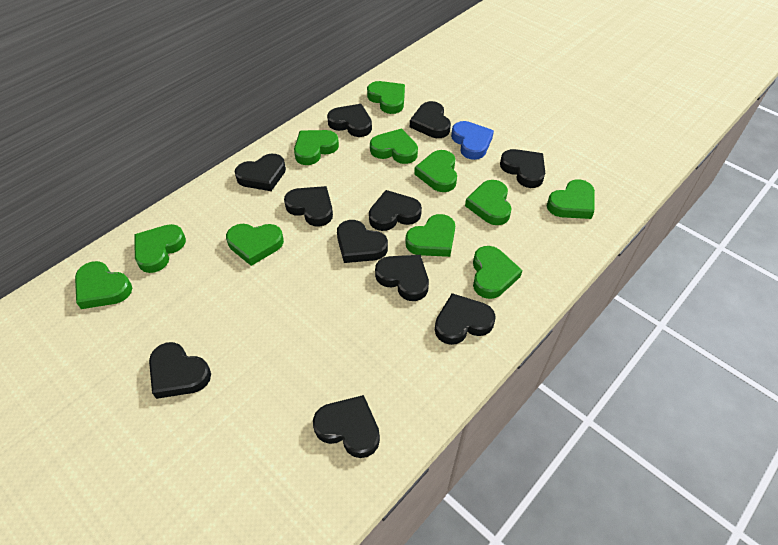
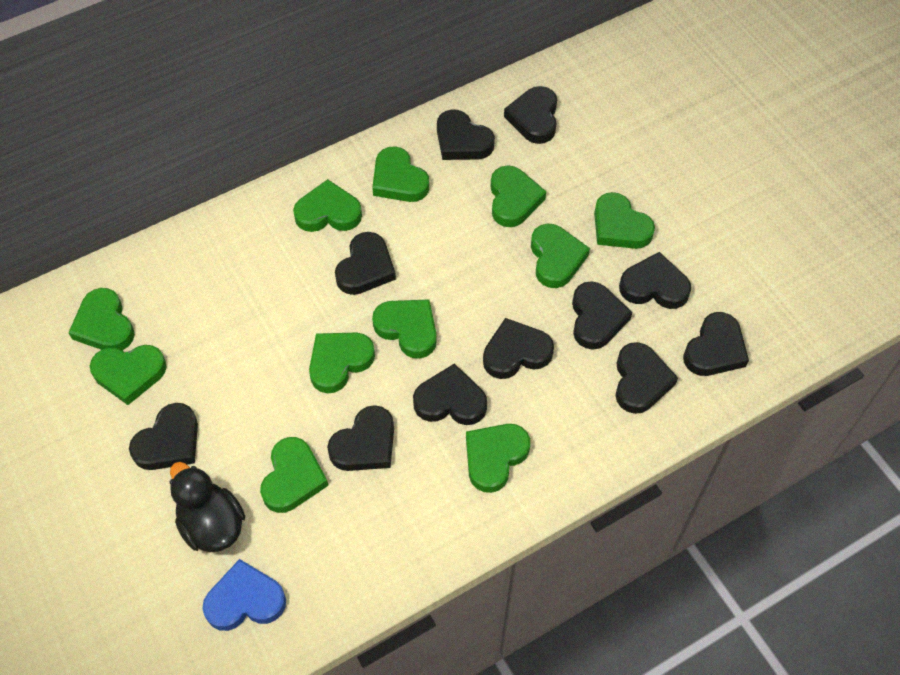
black duck: none = 0 -> [169,462,245,552] = 1

